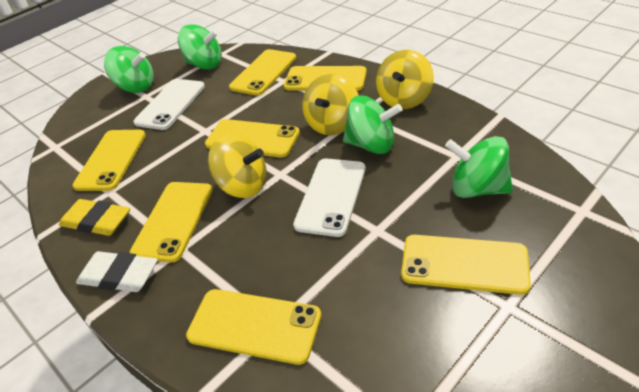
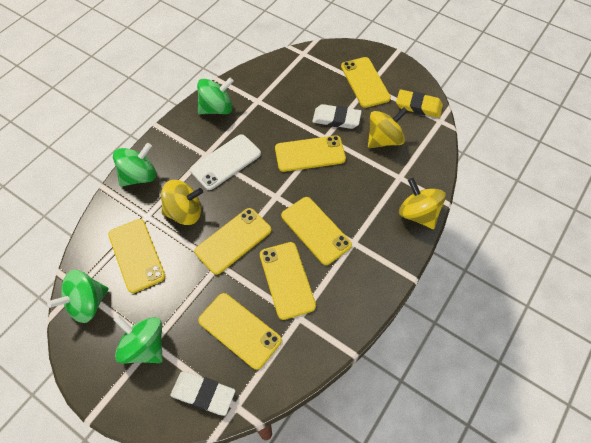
white eraser: [76,251,158,292] = 1 -> [170,371,235,416] [312,104,362,129] = 2
white phone: [133,79,205,130] [293,158,366,237] = 2 -> [190,134,261,190] = 1

